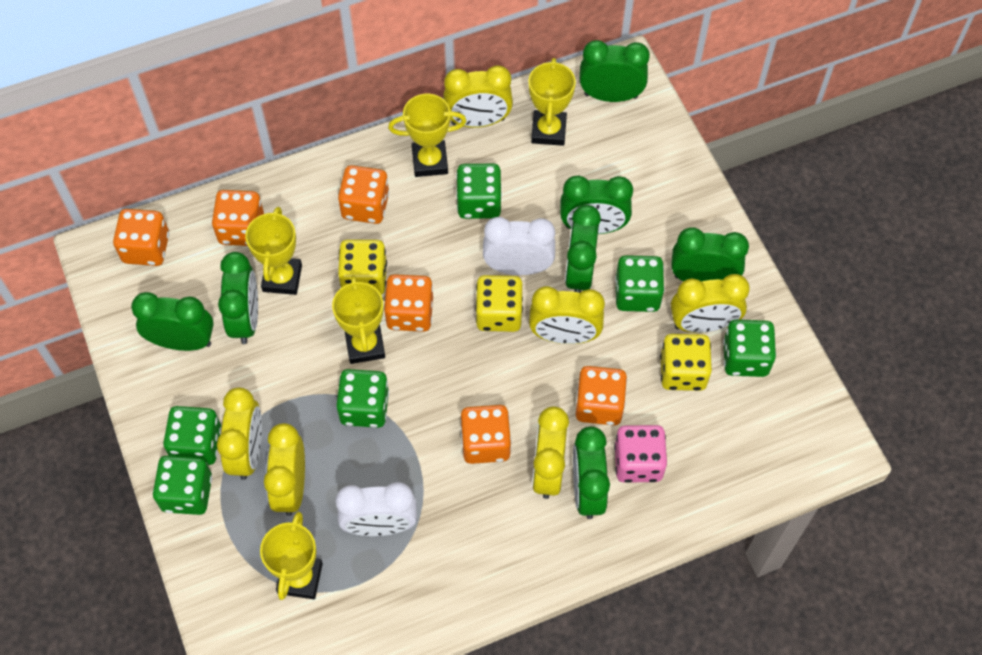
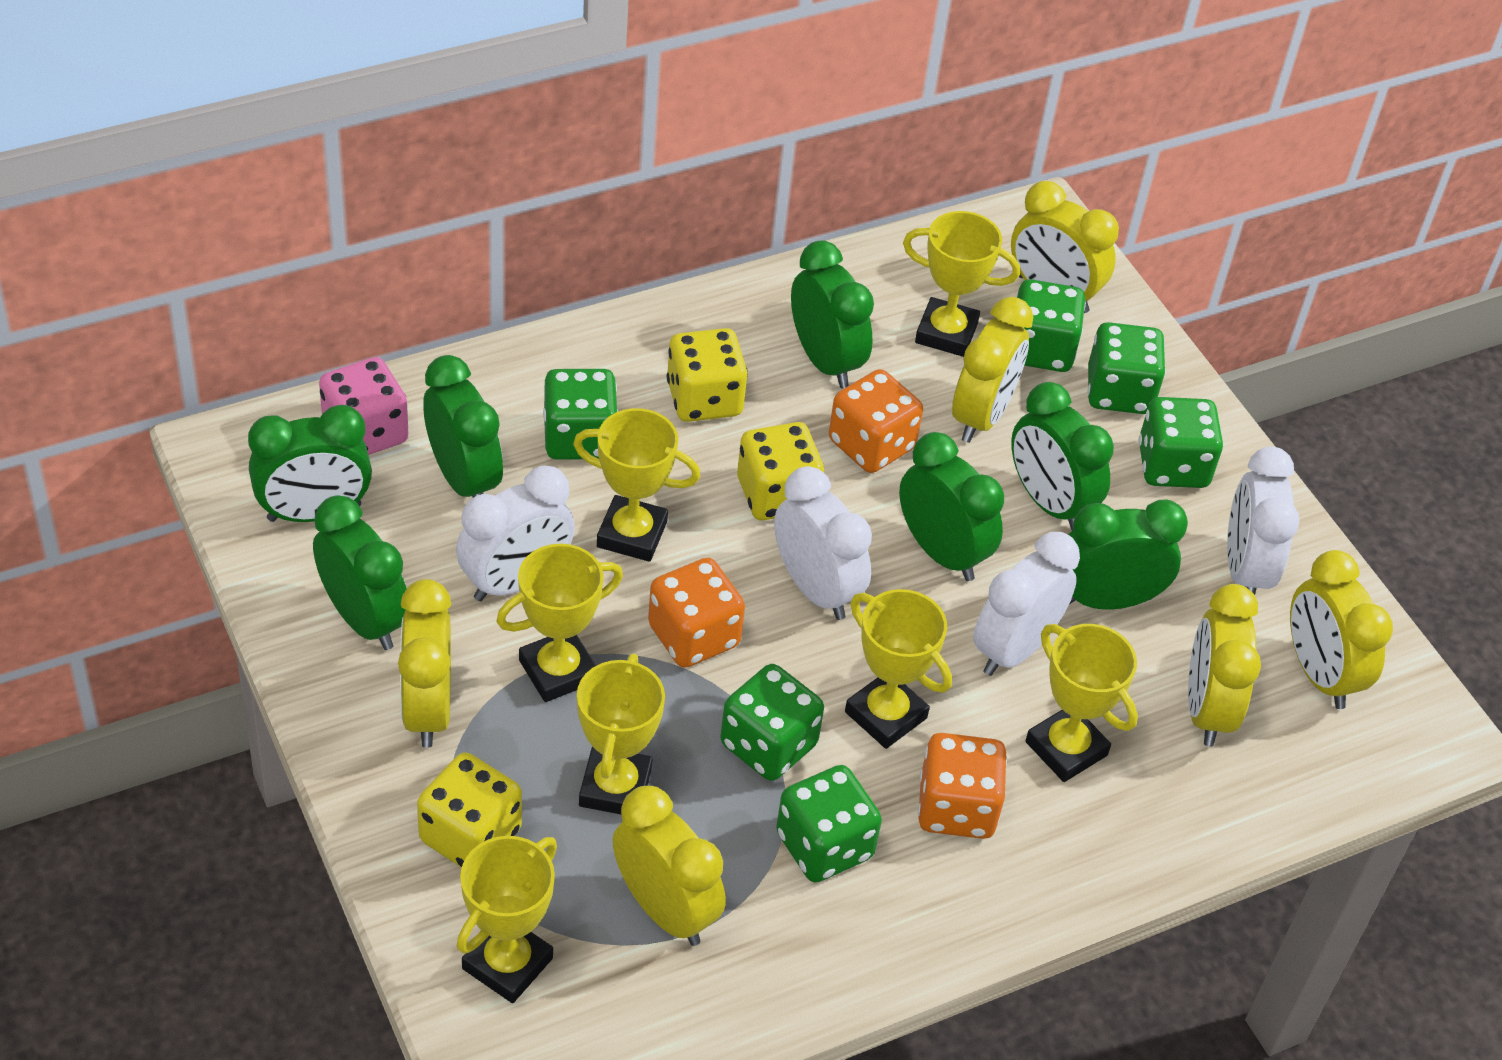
orange dice: [113,209,169,266] [212,190,264,246] [338,165,389,224] [384,274,433,332] [461,405,511,464] [576,366,627,425] = 6 -> [648,558,745,668] [829,369,923,473] [918,733,1007,839] = 3
white clock: [335,482,417,536] [483,217,555,275] = 2 -> [456,465,575,601] [774,466,872,620] [973,532,1080,676] [1227,446,1299,595] = 4
yellow trophy: [245,207,302,295] [260,512,323,600] [332,275,385,364] [388,94,467,177] [529,58,576,146] = 5 -> [457,836,557,1003] [496,544,623,702] [573,408,700,562] [577,653,665,815] [845,589,952,749] [903,211,1020,357] [1025,624,1138,782] = 7

